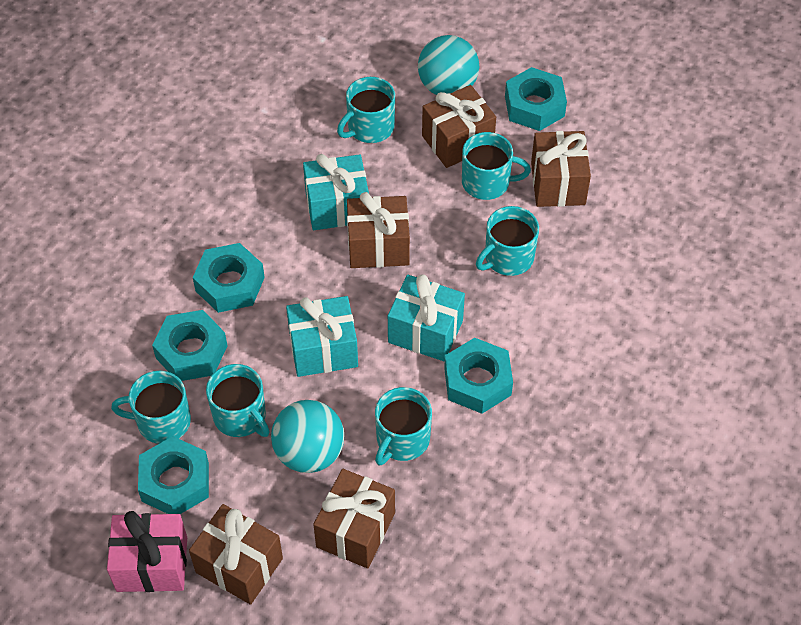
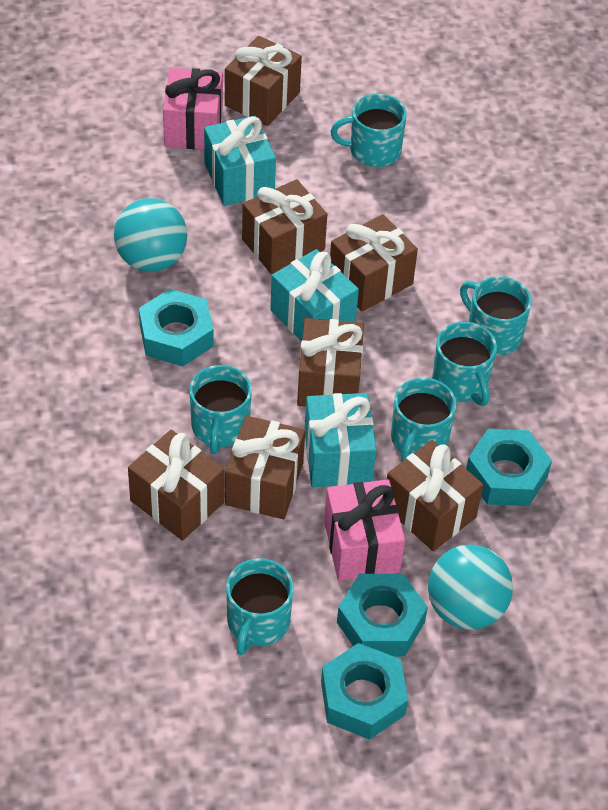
brown gift: [189,504,283,605] [313,469,395,568] [347,192,410,268] [422,85,496,168] [531,131,591,207] = 5 -> [128,430,225,541] [225,36,302,126] [225,416,305,519] [242,179,327,274] [297,318,364,407] [330,214,418,311] [387,440,483,551] = 7
pink gift: [107,511,187,592] = 1 -> [163,68,223,149] [324,479,405,581] = 2
turquoise nut: [138,436,209,514] [152,310,227,381] [193,243,265,313] [444,338,513,414] [505,67,567,131] = 5 -> [139,289,214,366] [321,643,408,740] [337,574,428,656] [466,429,552,506] = 4

